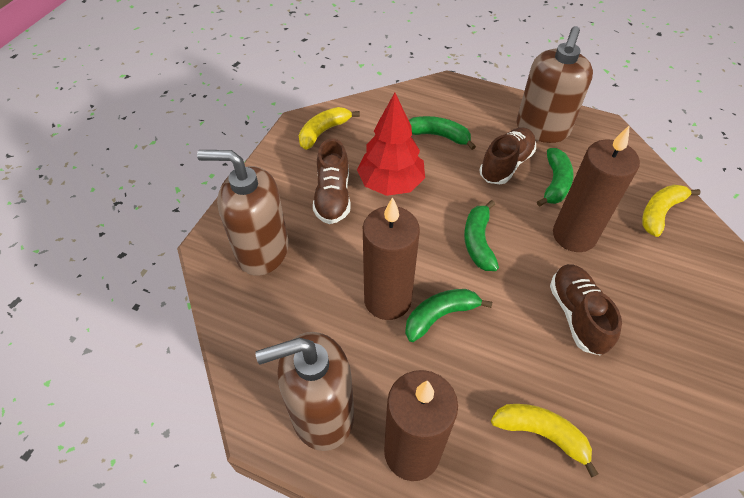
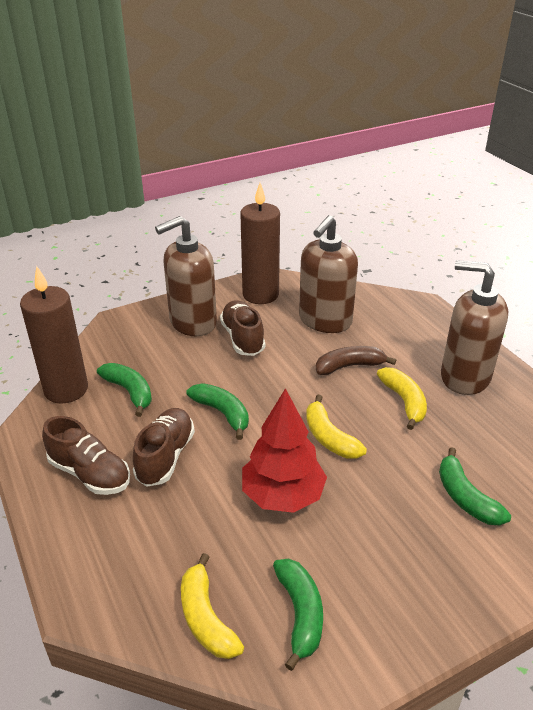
brown banana: none = 0 -> [316,346,396,375] = 1
brown candle: [363,197,420,320] [384,370,458,481] [553,126,640,252] = 3 -> [20,266,88,404] [240,183,280,304] = 2

